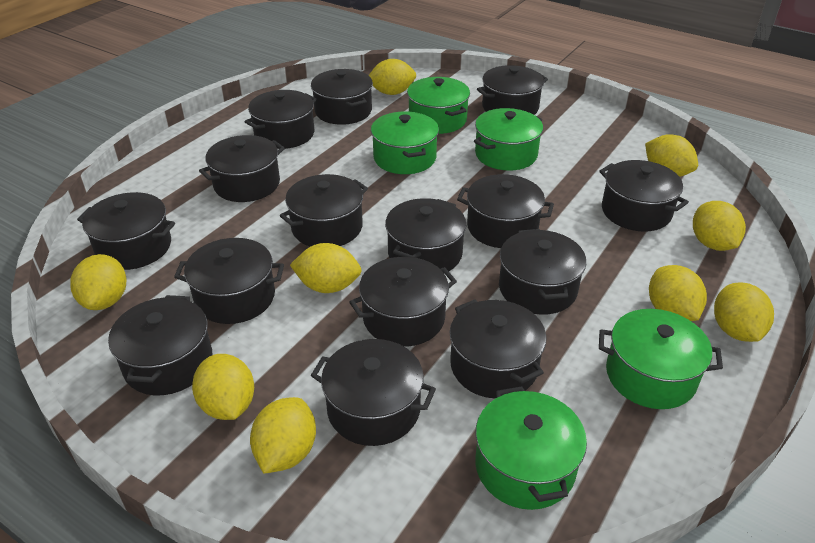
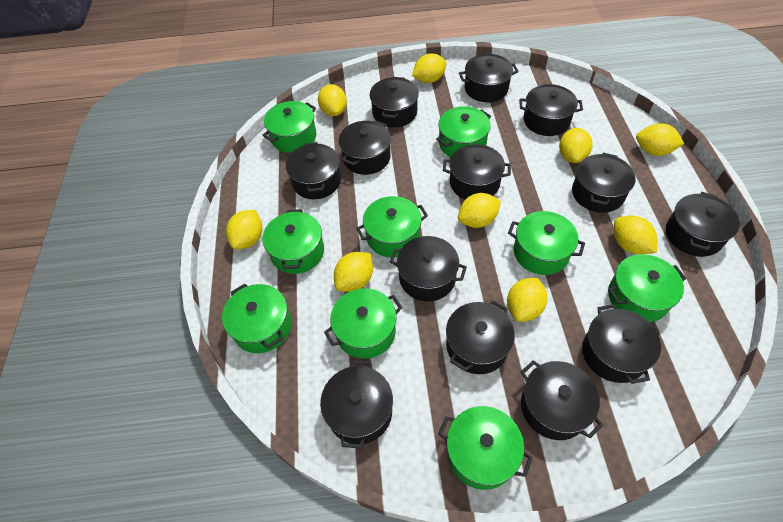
black pot: [77,192,175,270] [108,295,212,395] [174,238,284,324] [199,135,285,202] [245,90,317,149] [280,174,368,247] [311,69,373,125] [311,339,436,446] [349,257,457,347] [385,198,466,273] [450,299,546,399] [457,174,554,248] [477,65,548,115] [499,229,586,315] [599,160,689,232] = 15 -> [286,142,341,199] [320,360,393,449] [339,120,391,175] [370,77,419,128] [389,236,467,301] [443,144,511,199] [446,300,515,374] [459,54,519,102] [519,84,583,136] [521,360,603,440] [572,153,636,213] [582,304,661,384] [666,192,740,257] = 13
green pot: [371,111,439,174] [407,77,470,134] [474,108,543,171] [475,387,587,510] [599,309,723,409] = 5 -> [222,284,292,353] [262,101,317,153] [262,209,324,274] [324,288,403,359] [356,196,428,257] [436,106,491,157] [438,406,533,490] [508,211,585,275] [608,254,687,322] = 9

